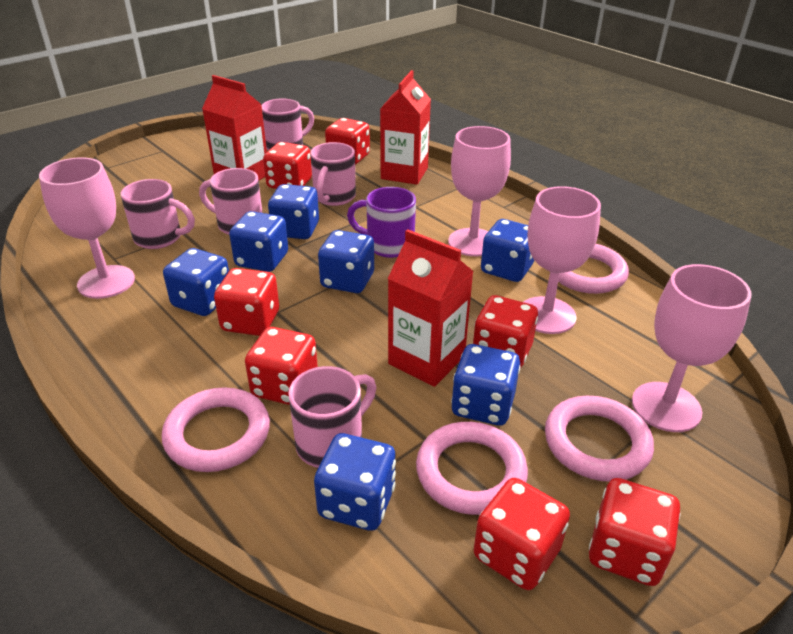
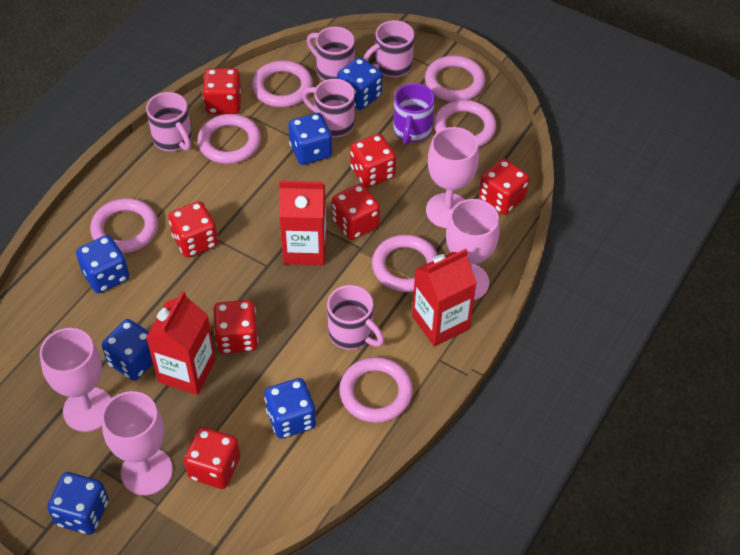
blue dice: [163,248,229,316] [229,211,288,272] [268,184,319,239] [314,433,396,531] [318,230,374,293] [451,344,521,426] [481,219,534,282] = 7 -> [47,472,109,535] [76,235,129,293] [102,319,153,381] [264,378,316,439] [288,113,332,165] [337,57,382,110] = 6
pink ring: [162,388,270,472] [416,422,528,515] [545,396,654,482] [549,244,629,294] = 4 -> [90,198,158,254] [197,114,261,164] [252,61,313,107] [339,357,413,423] [372,235,438,292] [425,56,485,102] [434,100,496,147] = 7

